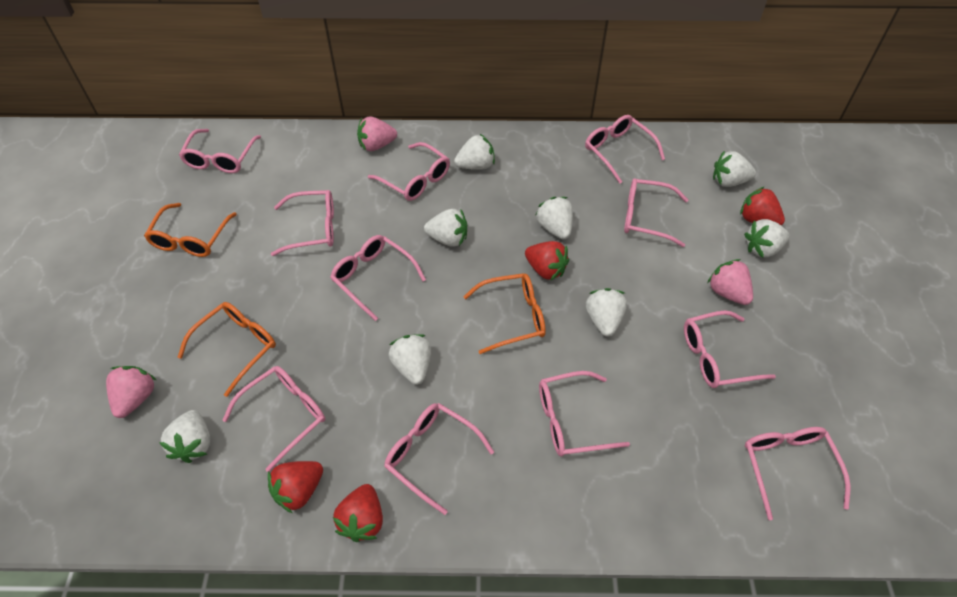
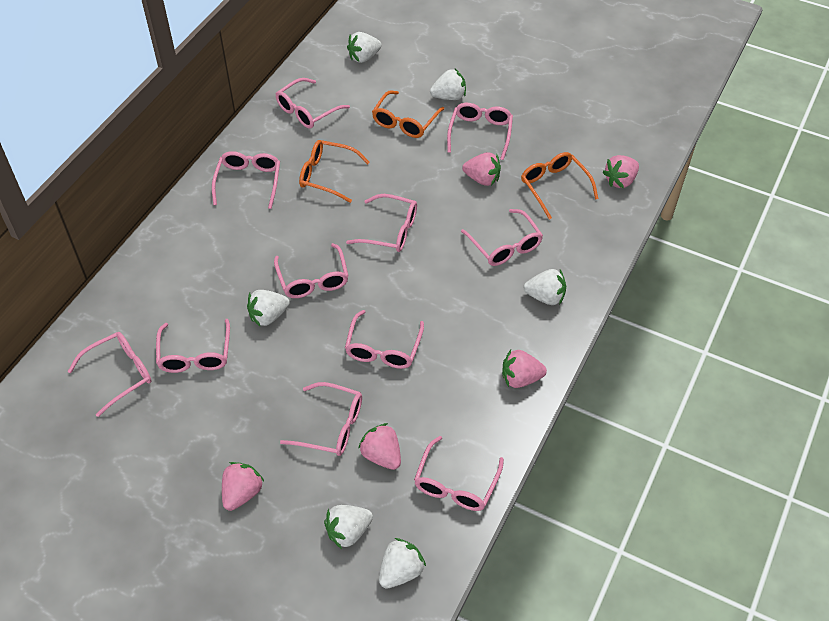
pink strawberry: [106,366,156,418] [357,116,397,151] [707,259,753,305] = 3 -> [222,462,264,511] [358,423,401,470] [462,152,501,186] [502,350,547,388] [603,155,639,188] = 5
red strawberry: [268,461,323,514] [333,484,383,542] [525,241,569,281] [740,186,785,225] = 4 -> none = 0
white strawberry: [159,410,210,463] [389,334,431,385] [424,209,467,247] [454,134,495,170] [535,197,573,240] [586,288,627,337] [713,150,756,187] [744,219,789,258] = 8 -> [247,290,290,326] [324,505,373,549] [347,32,382,63] [379,538,426,589] [430,69,466,100] [524,269,566,305] = 6

